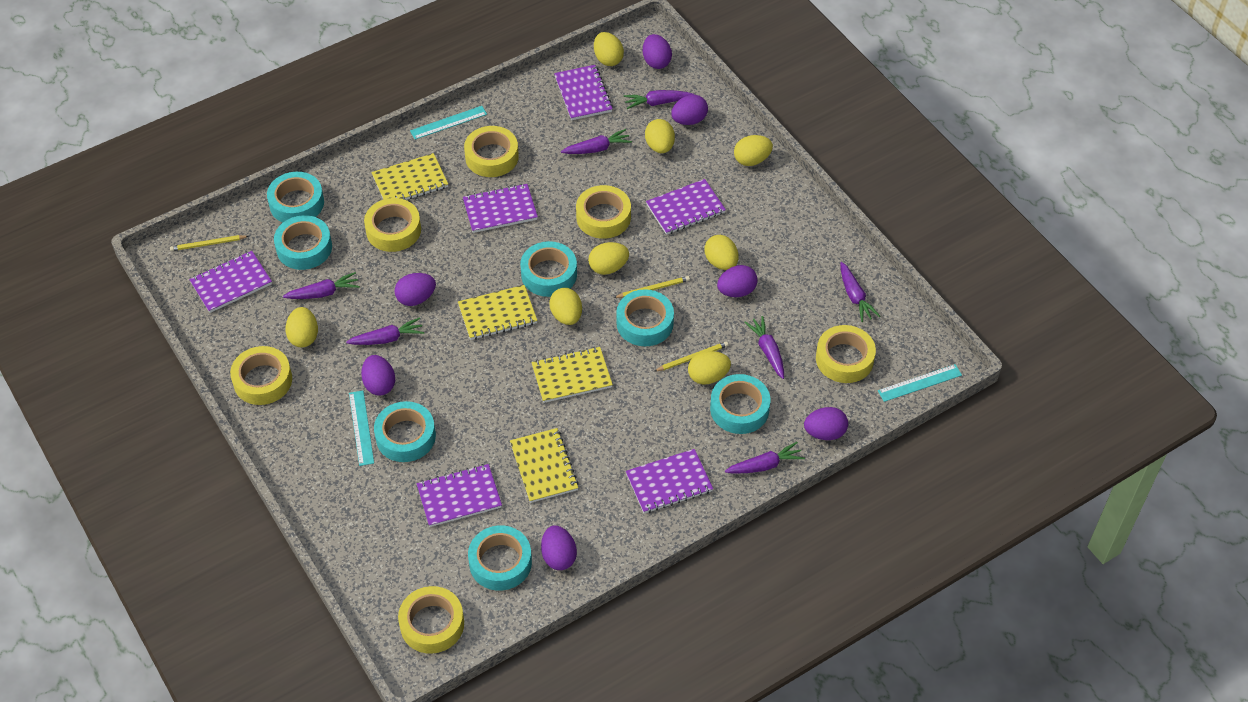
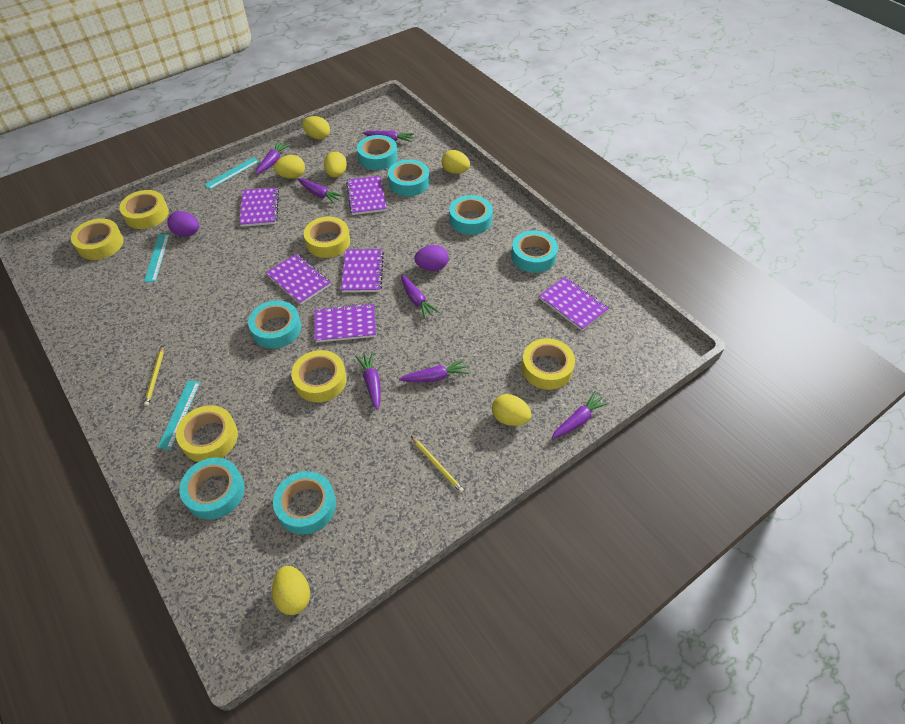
purple egg: [361,355,395,396] [395,273,436,306] [541,525,577,570] [643,34,672,69] [671,95,708,125] [717,265,757,297] [804,407,848,440] = 7 -> [167,211,199,236] [414,245,449,271] = 2
yellow egg: [285,307,318,347] [549,288,582,325] [588,242,629,275] [594,32,624,66] [645,119,675,153] [688,351,731,385] [704,235,738,270] [734,135,773,166] = 8 -> [272,566,310,615] [274,155,305,179] [302,116,330,140] [324,152,347,177] [442,150,470,174] [492,394,531,426] = 6
yellow notebook: [372,153,448,200] [458,285,537,340] [510,428,579,503] [531,347,613,403] = 4 -> none = 0
yellow pencil: [170,235,249,251] [614,276,690,298] [655,341,729,371] = 3 -> [144,346,164,406] [411,437,464,493] = 2

